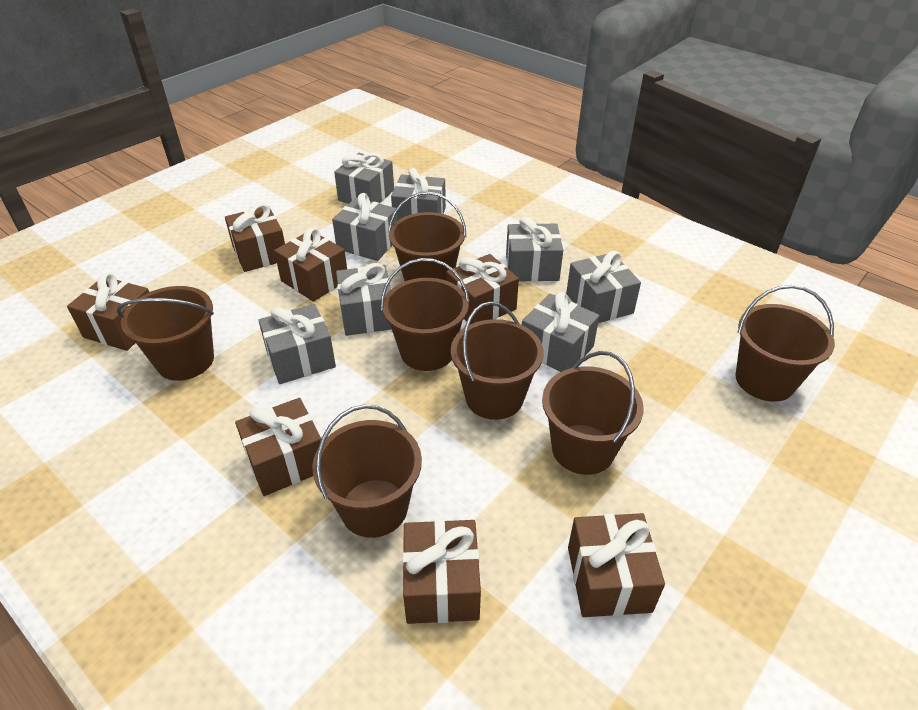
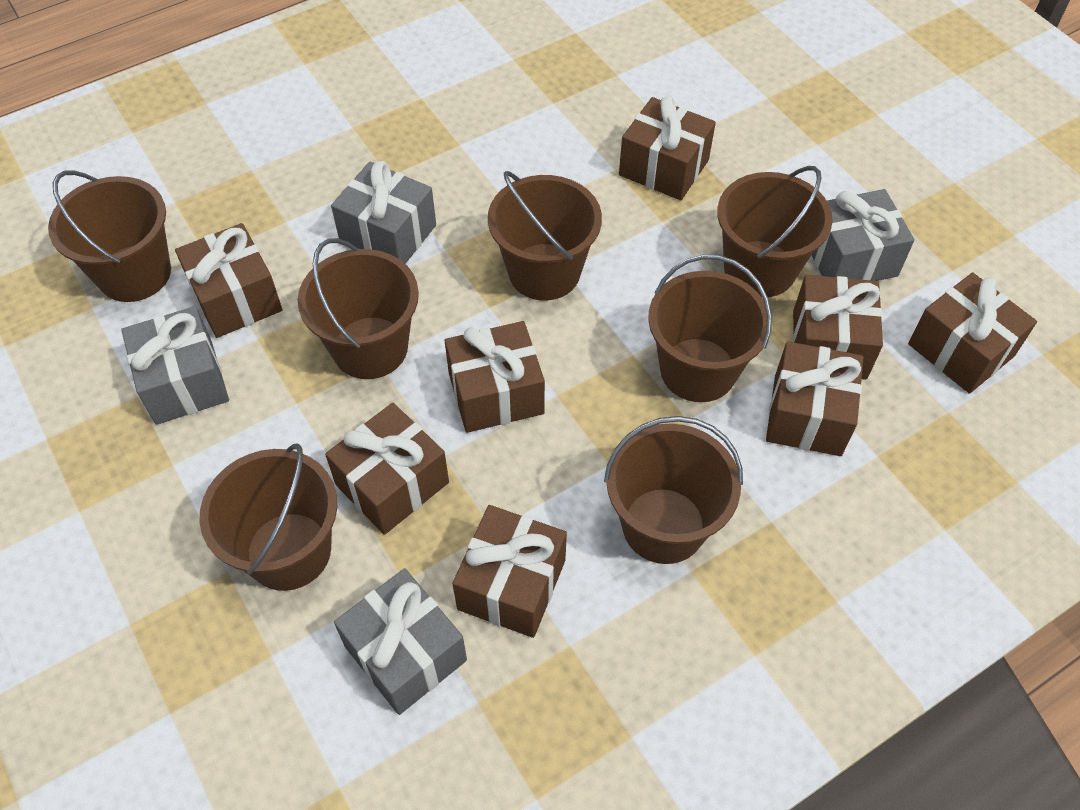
brown gift: [67,273,149,351] [225,203,285,272] [235,398,321,496] [274,227,347,302] [402,520,481,624] [446,254,519,324] [568,513,665,617] = 7 -> [175,223,282,338] [325,403,449,535] [445,321,545,433] [452,505,567,638] [619,95,716,201] [766,341,863,456] [793,275,883,380] [908,272,1037,394] = 8
grey gift: [258,304,336,384] [332,193,398,261] [334,153,394,204] [336,263,391,336] [391,168,446,220] [506,216,563,282] [522,292,600,372] [566,251,641,323] = 8 -> [121,306,229,425] [331,161,436,264] [334,568,467,715] [811,189,915,281] = 4

